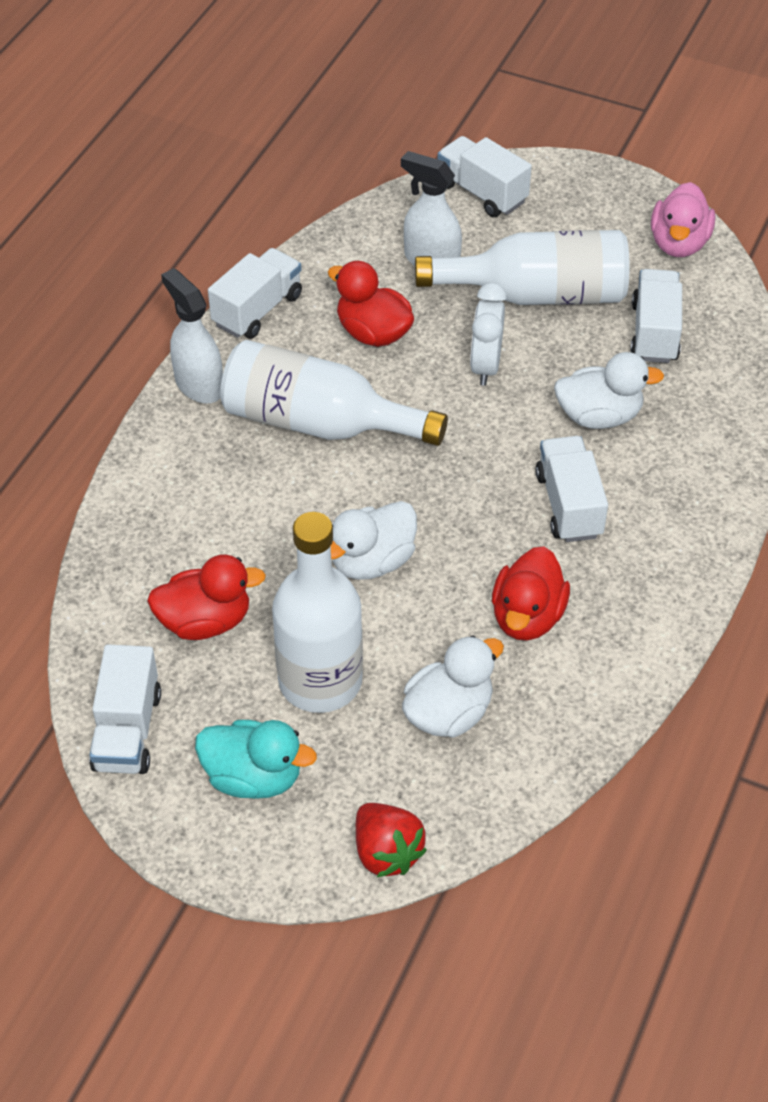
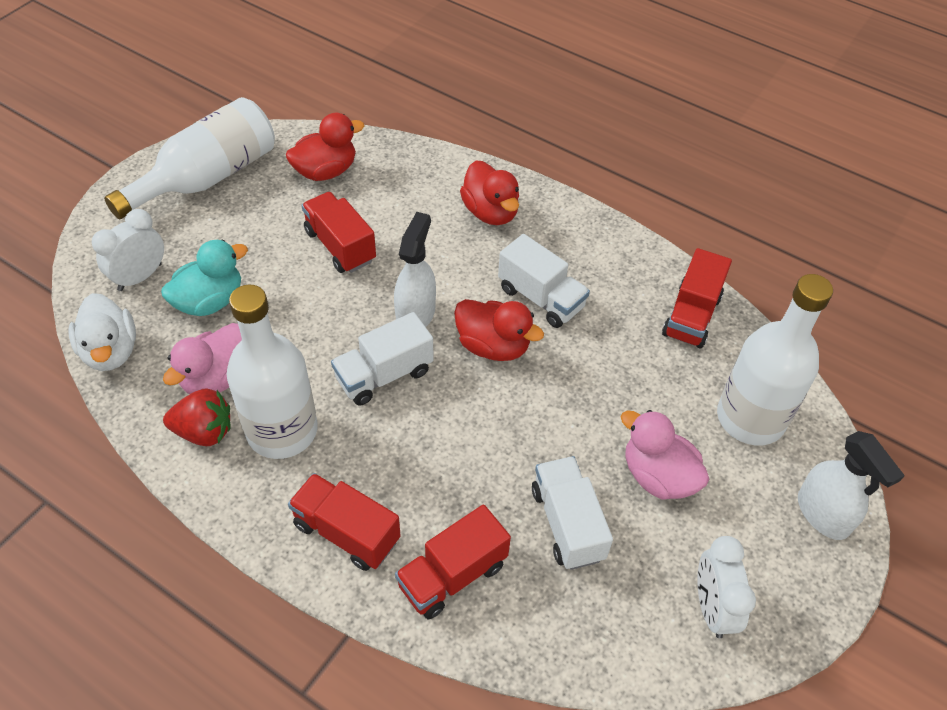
pink duck: [651,182,715,257] = 1 -> [163,323,242,394] [621,410,709,500] = 2
red truck: none = 0 -> [288,473,401,571] [301,192,376,273] [395,505,511,619] [662,248,732,348] = 4
white clock: [470,283,507,386] = 1 -> [92,209,164,291] [697,536,756,638] = 2
white duck: [331,501,417,580] [402,636,504,738] [554,352,664,429] = 3 -> [68,293,136,371] = 1
white truck: [89,644,161,774] [208,248,302,339] [438,136,532,217] [535,436,608,542] [630,269,682,363] = 5 -> [331,312,434,406] [498,234,590,328] [532,456,613,570] = 3

